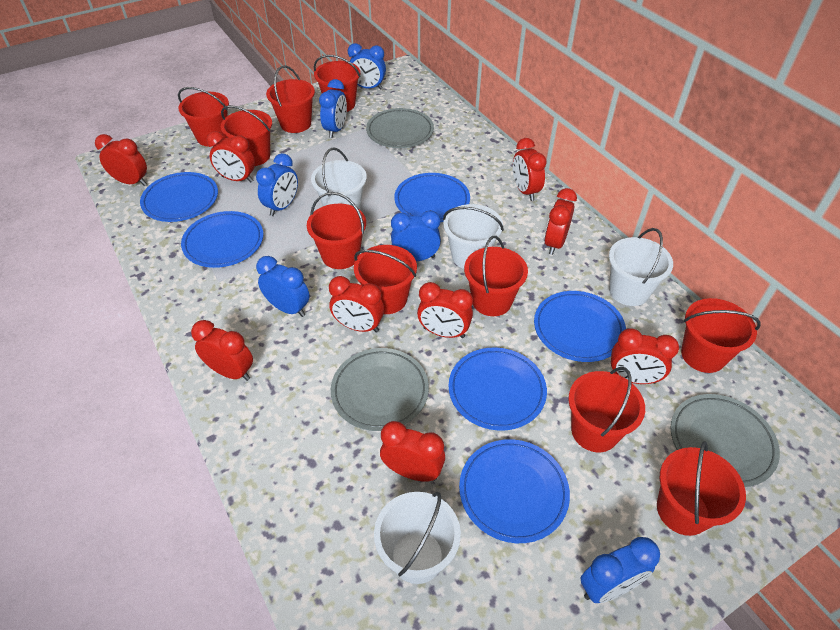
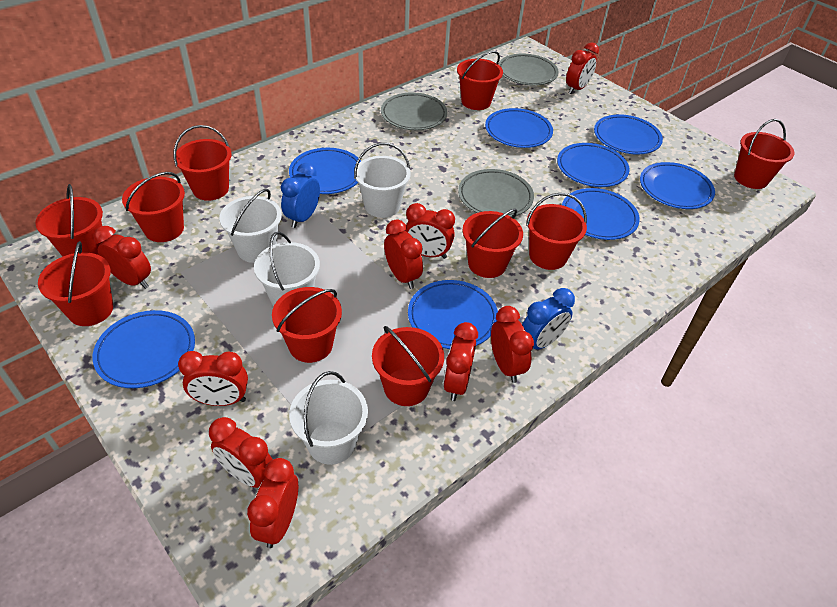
blue clock: [256,153,298,216] [256,256,310,317] [319,79,347,138] [348,43,386,90] [391,210,441,261] [580,537,660,603] = 6 -> [281,163,320,228] [522,288,575,349] = 2
blue plate: [140,172,218,222] [181,211,264,268] [394,173,470,222] [448,347,547,431] [459,439,570,543] [534,291,626,362] = 6 -> [93,310,195,388] [289,148,361,194] [408,280,498,349] [485,108,553,148] [557,143,630,187] [562,188,640,240] [594,114,663,155] [640,162,715,209] = 8

